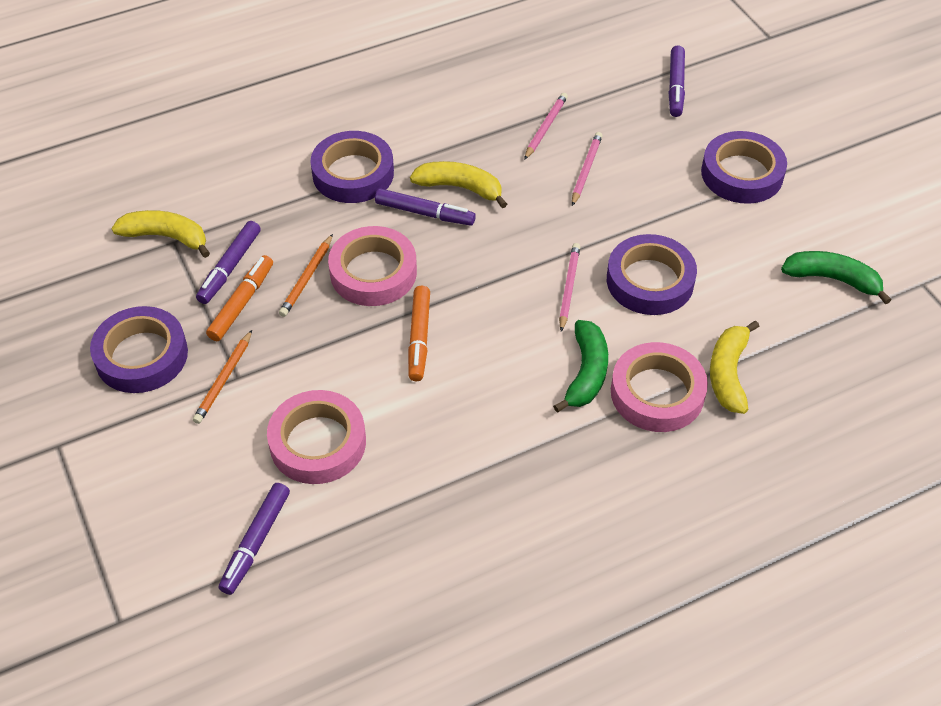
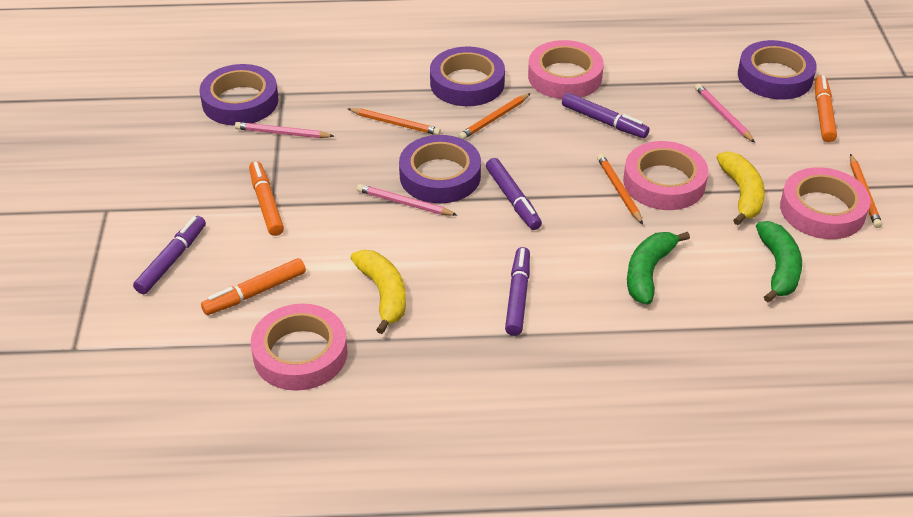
orange marker: [206,255,273,341] [408,286,430,381] = 2 -> [201,258,306,315] [249,161,284,236] [815,75,837,142] = 3
orange pencil: [193,330,252,424] [279,234,333,317] = 2 -> [348,108,441,135] [458,93,531,140] [597,154,643,225] [850,154,882,228] = 4
pink tape: [267,390,366,484] [328,226,417,306] [611,342,708,432] = 3 -> [251,304,348,391] [528,40,604,99] [623,141,708,210] [780,167,870,239] = 4
yellow banana: [111,210,210,258] [410,161,507,208] [710,321,759,414] = 3 -> [351,250,406,334] [716,151,765,225] = 2

